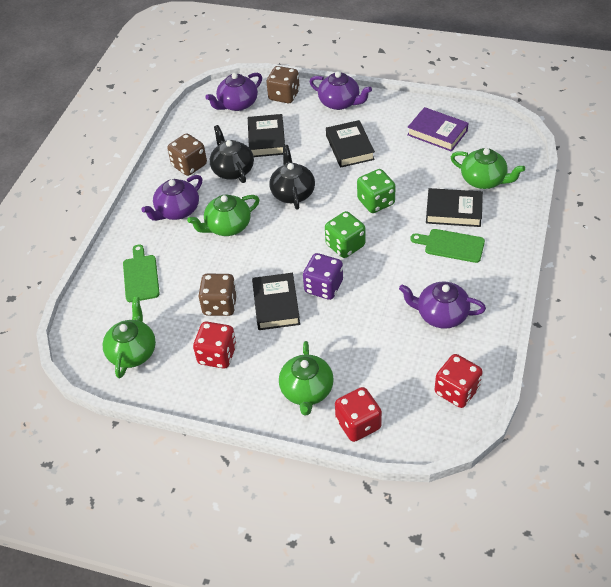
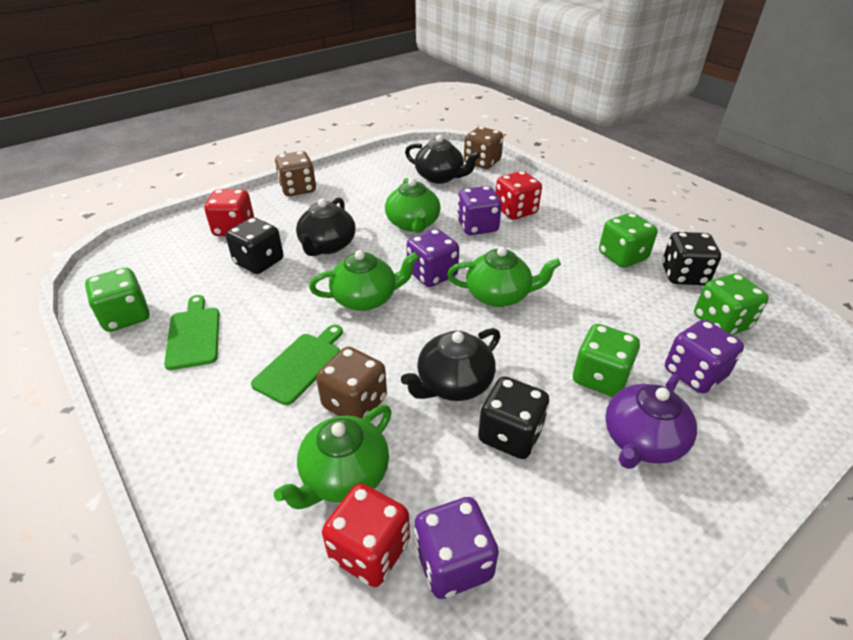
black book: [248,114,285,157] [252,273,300,330] [326,120,375,168] [426,188,483,227] = 4 -> none = 0
black dice: none = 0 -> [226,218,283,274] [478,377,549,459] [662,232,721,285] = 3
black teapot: [210,125,254,183] [269,145,315,209] = 2 -> [296,197,356,256] [401,328,501,401] [405,135,480,184] = 3
green dice: [325,211,365,258] [357,169,396,213] = 2 -> [85,268,150,332] [573,324,640,397] [599,213,658,268] [694,273,769,335] = 4
purple book: [407,107,468,152] = 1 -> none = 0
purple dice: [303,253,343,300] = 1 -> [406,229,459,287] [414,497,499,599] [457,186,502,235] [665,320,744,393] = 4
purple teapot: [141,175,203,221] [205,73,262,111] [310,71,372,110] [399,281,486,329] = 4 -> [605,374,697,469] = 1

